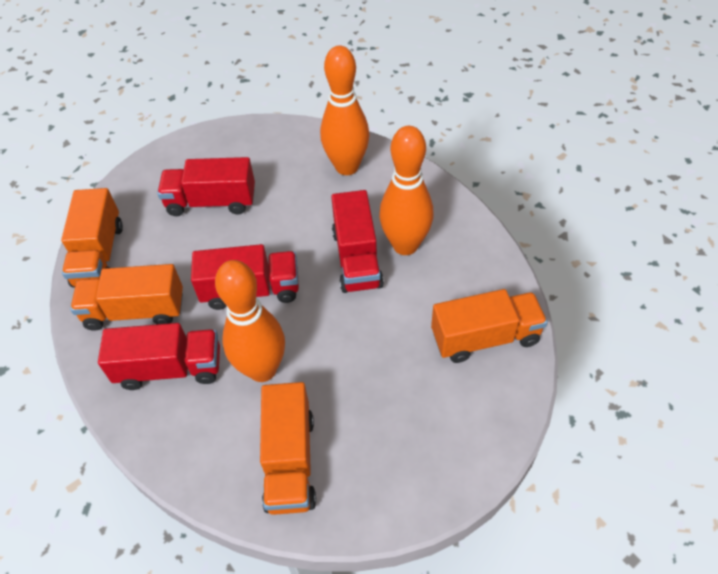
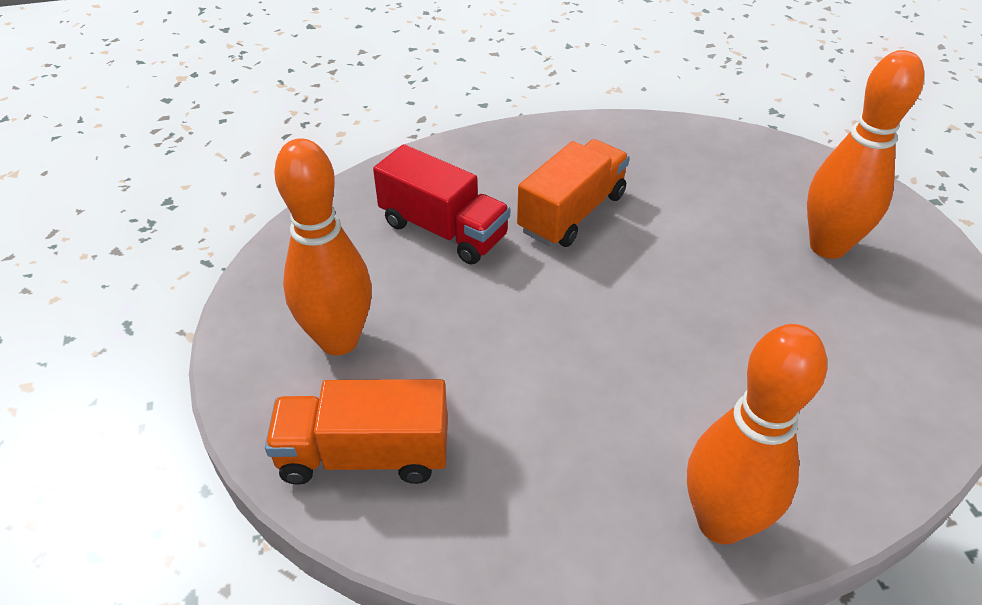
orange truck: [61,188,123,287] [70,264,183,331] [260,382,316,515] [431,289,548,363] = 4 -> [265,379,448,485] [517,139,630,247] = 2
red truck: [98,323,220,390] [157,157,255,216] [191,244,299,310] [331,190,384,293] = 4 -> [373,144,510,265] = 1

